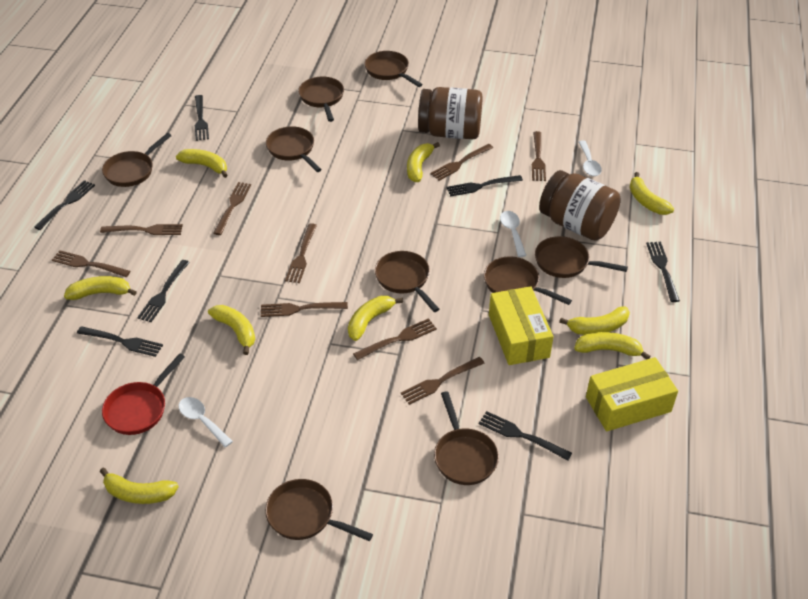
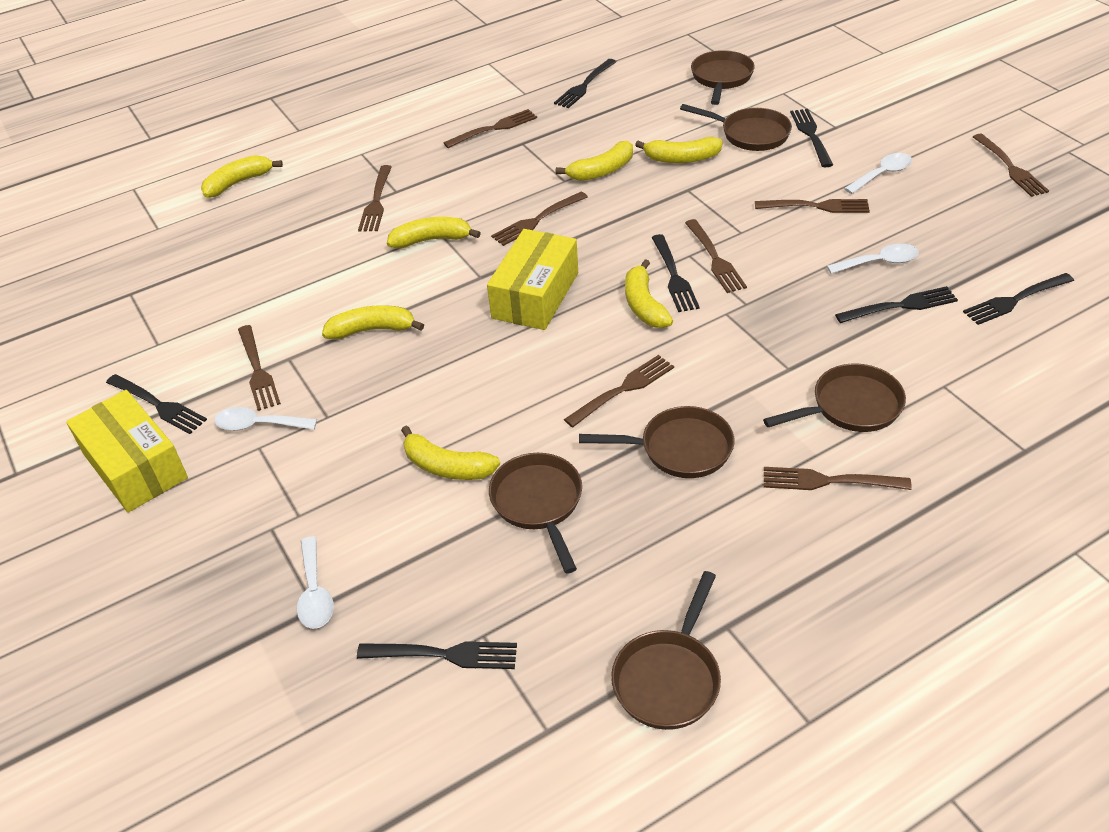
brown jar: [418,87,483,139] [539,170,621,241] = 2 -> none = 0
brown pan: [102,133,172,187] [265,479,373,541] [266,126,322,172] [298,77,344,122] [364,51,423,87] [375,251,439,312] [434,391,499,485] [484,257,572,305] [535,236,628,278] = 9 -> [489,453,582,573] [579,406,735,478] [611,571,721,730] [680,104,792,151] [691,50,755,105] [763,364,906,432] = 6
red pan: [102,353,185,435] = 1 -> none = 0
white spoon: [179,397,233,448] [500,211,526,257] [579,140,602,176] = 3 -> [214,407,317,431] [297,536,334,629] [827,244,919,274] [844,153,912,194] = 4
yellow banana: [64,276,137,300] [100,468,179,504] [176,149,228,178] [208,305,255,355] [348,296,403,341] [407,142,440,182] [559,307,630,335] [574,332,650,360] [629,172,674,215] = 9 -> [201,155,283,198] [322,305,424,340] [387,217,481,248] [401,425,500,480] [556,141,633,181] [625,259,673,328] [635,137,723,163] = 7

